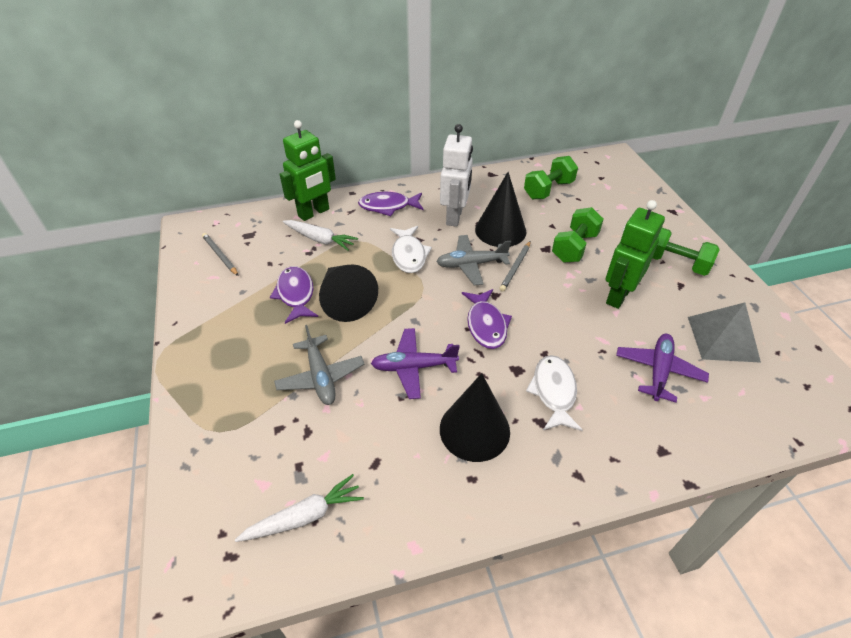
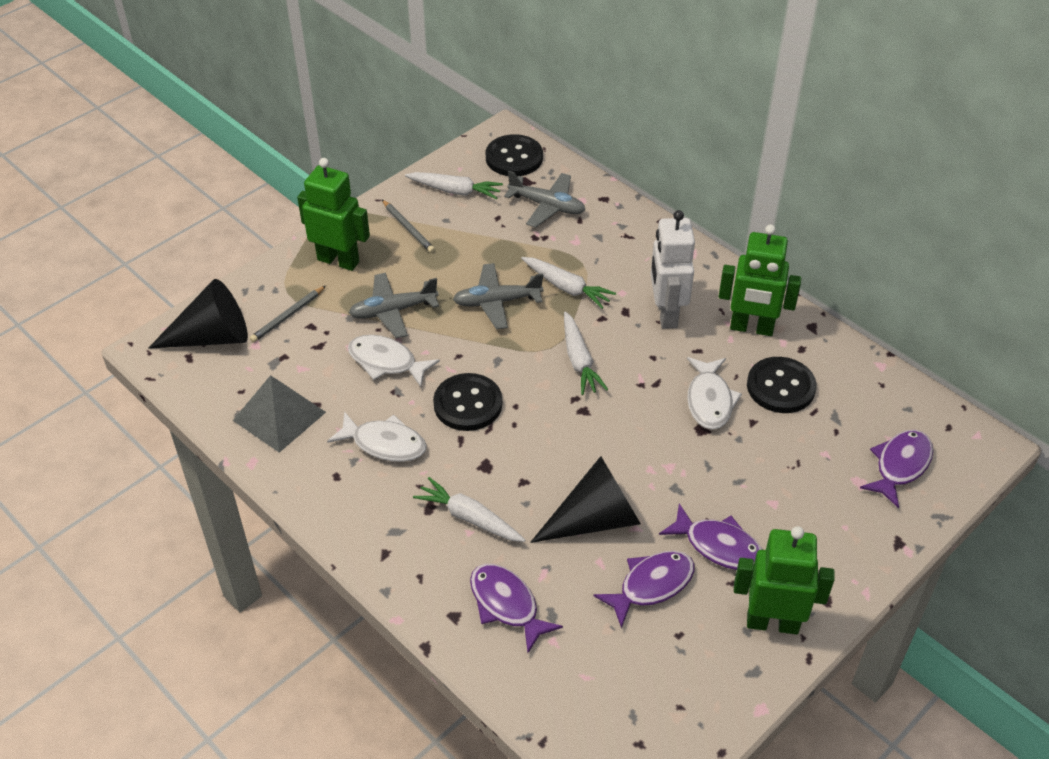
black button: none = 0 -> [433,373,502,431] [486,134,543,176] [747,357,817,413] = 3
black cone: [319,264,378,322] [440,373,510,462] [475,172,526,247] = 3 -> [148,279,248,349] [530,456,641,543] = 2
green dumbbell: [524,156,578,199] [552,207,604,263] [652,228,720,276] = 3 -> none = 0
green robot: [280,120,336,221] [606,200,665,309] = 2 -> [297,158,370,271] [719,224,802,336] [734,526,835,634] = 3
grey plane: [274,325,365,405] [436,235,511,285] = 2 -> [349,273,439,339] [453,263,543,329] [504,171,585,228] = 3
purple fish: [270,266,318,324] [358,192,424,216] [462,289,512,349] = 3 -> [470,564,563,653] [594,551,694,628] [659,503,763,570] [860,430,933,508] = 4
purple plane: [371,328,460,399] [616,334,709,403] = 2 -> none = 0
white carrot: [235,474,364,542] [283,220,358,251] = 2 -> [405,172,503,199] [413,477,525,542] [521,257,616,309] [564,311,608,395] = 4
white fish: [390,226,432,273] [526,355,583,431] = 2 -> [327,411,427,462] [348,335,440,387] [687,357,742,430] = 3

